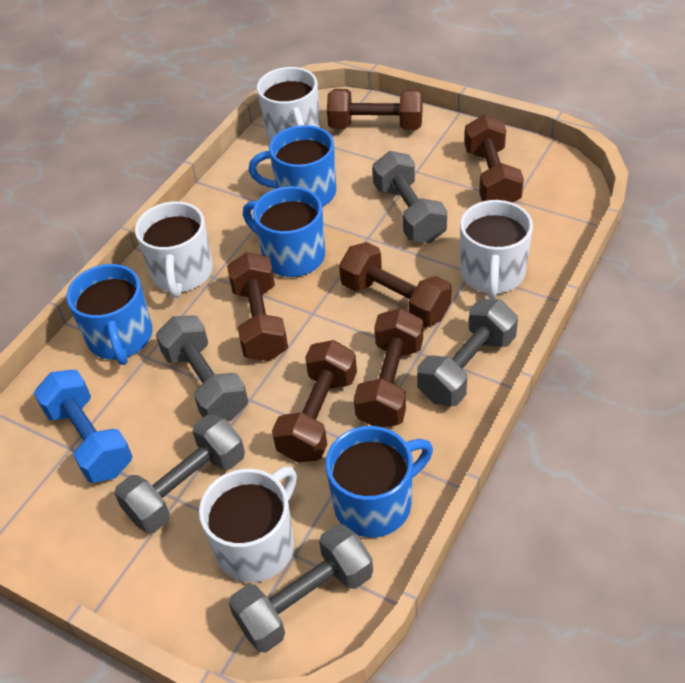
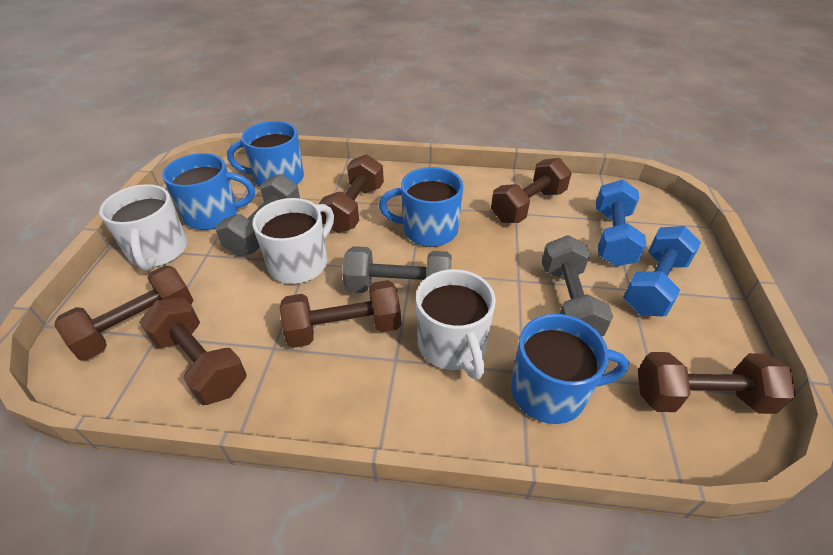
blue dumbbell: [34,370,133,483] = 1 -> [596,179,646,267] [623,226,701,316] = 2
grey dumbbell: [114,415,245,533] [156,316,248,421] [229,524,373,652] [372,151,447,243] [417,299,518,406] = 5 -> [216,174,300,256] [342,246,452,293] [542,235,613,337] = 3
white mug: [135,201,213,298] [199,466,297,583] [257,67,320,142] [460,200,533,299] = 4 -> [99,184,187,271] [252,198,334,284] [416,269,496,380] = 3

